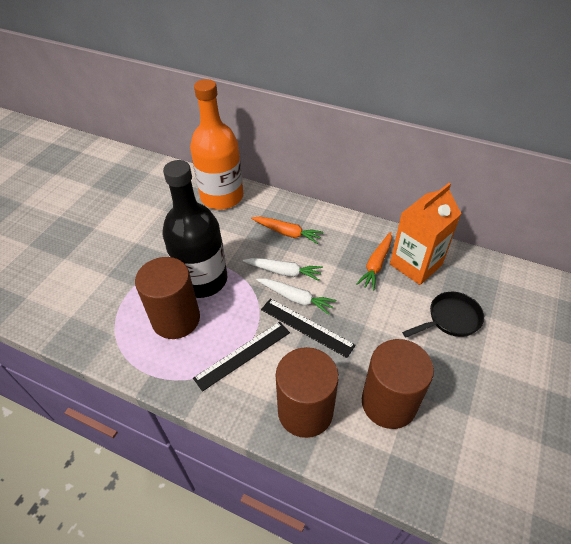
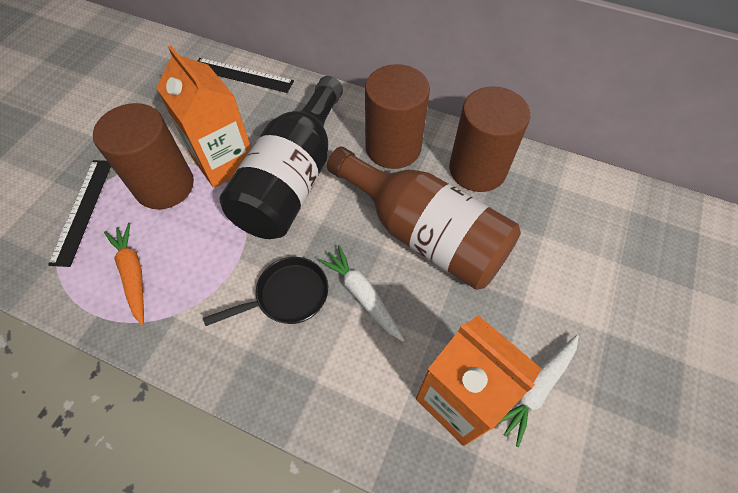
brown bottle: none = 0 -> [327,147,521,290] = 1
orange bottle: [190,79,243,210] = 1 -> none = 0
orange carrot: [251,217,323,244] [356,232,392,291] = 2 -> [104,222,144,325] = 1
orange carton: [390,183,461,285] = 1 -> [156,46,251,188] [416,315,542,446] = 2

